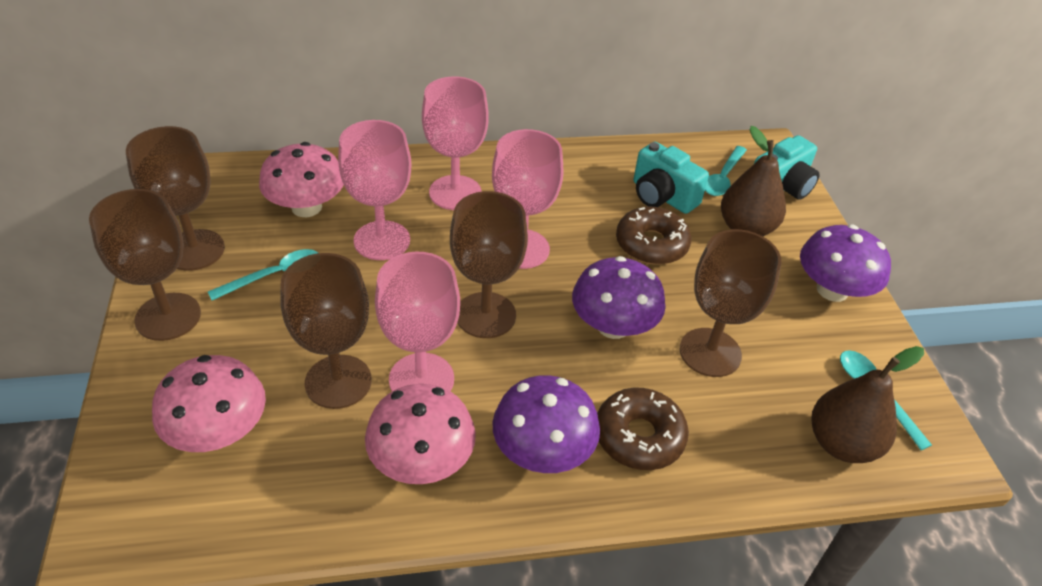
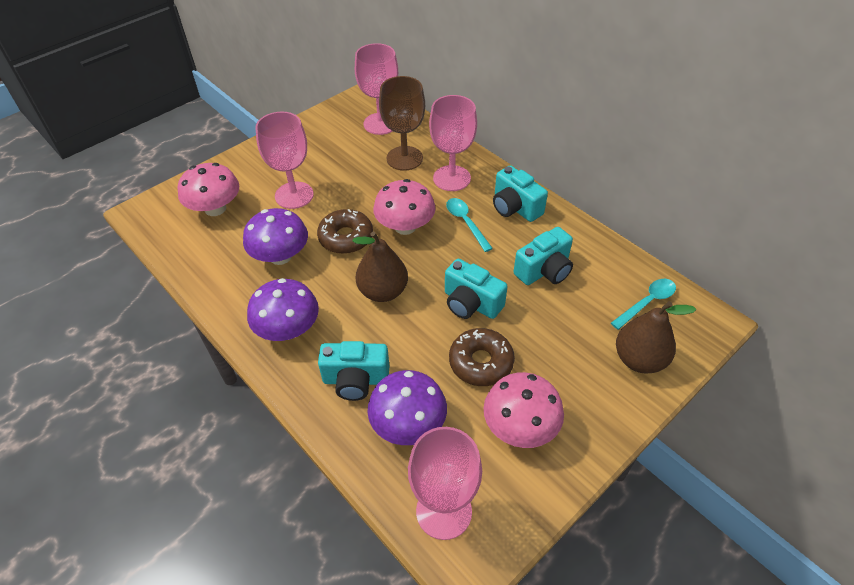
brown goblet: [89,189,201,341] [126,126,225,271] [280,253,372,409] [450,191,528,338] [680,229,781,377] = 5 -> [379,76,425,171] = 1
turquoise camera: [633,142,709,214] [754,135,820,200] = 2 -> [318,341,389,401] [445,259,508,319] [493,165,548,222] [514,227,573,285] = 4
turquoise spoon: [208,249,318,301] [705,146,747,196] [840,350,932,450] = 3 -> [446,198,493,252] [611,279,676,330] = 2

